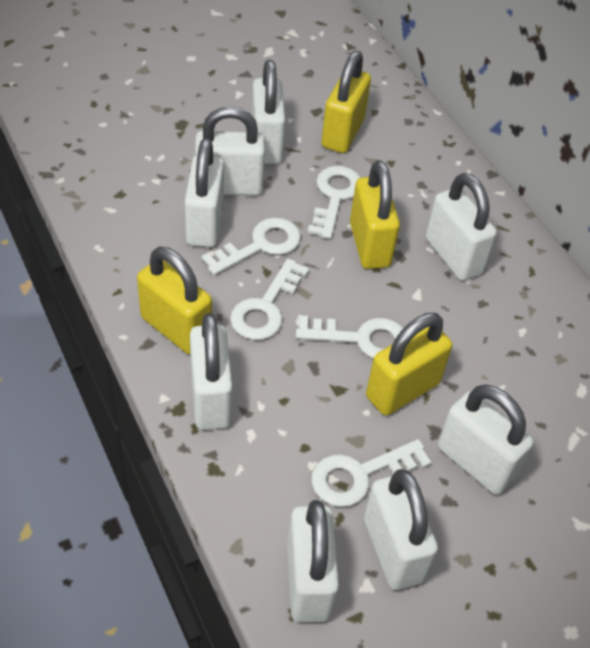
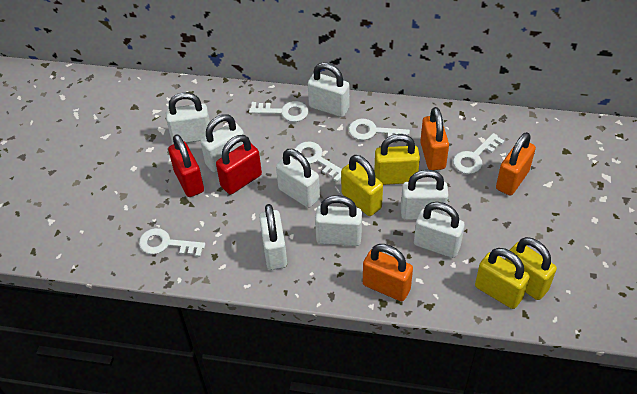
orange padlock: none = 0 -> [363,244,413,301] [420,107,449,170] [496,132,536,196] = 3
red padlock: none = 0 -> [168,134,204,197] [216,135,262,194] = 2

